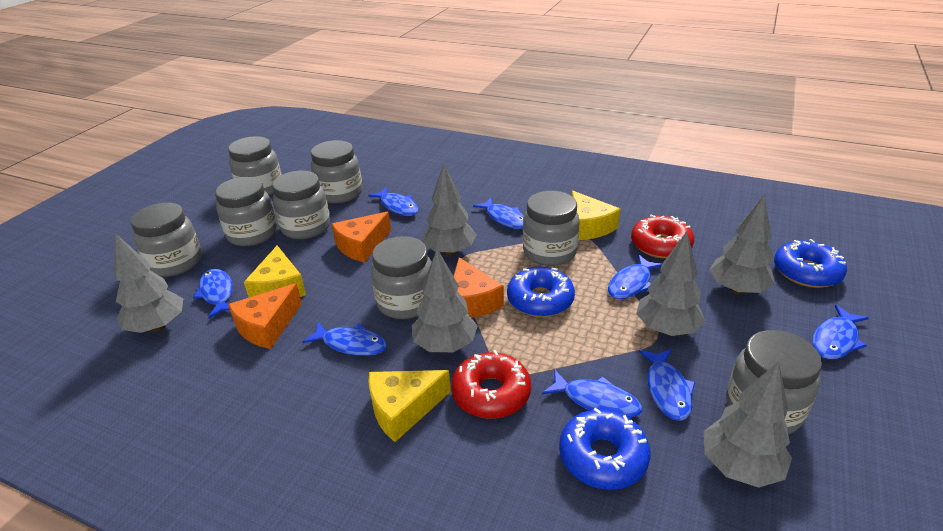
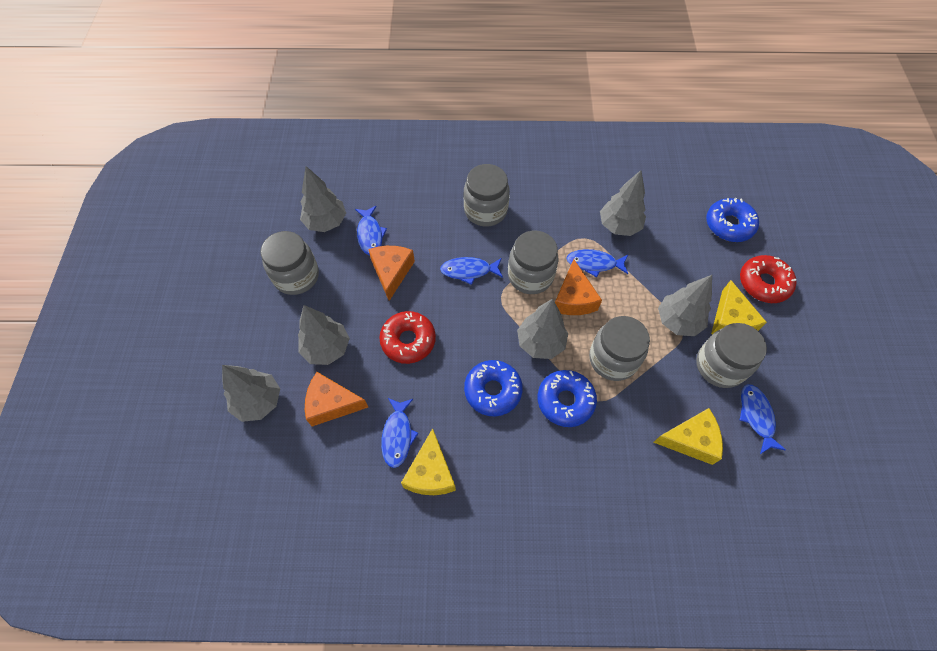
blue fish: [193,269,233,318] [302,322,387,356] [368,187,419,216] [473,198,524,229] [542,370,642,418] [608,255,662,299] [639,349,696,421] [812,305,869,360] = 8 -> [355,206,387,255] [381,398,419,468] [440,257,503,285] [566,249,628,277] [740,384,786,454] = 5
grey jar: [131,203,202,277] [215,177,277,246] [228,136,282,195] [272,171,330,239] [311,140,362,204] [371,236,432,319] [523,191,580,266] [726,330,822,434] = 8 -> [260,231,319,295] [464,164,510,226] [508,231,559,294] [589,316,650,381] [696,323,767,388] = 5

